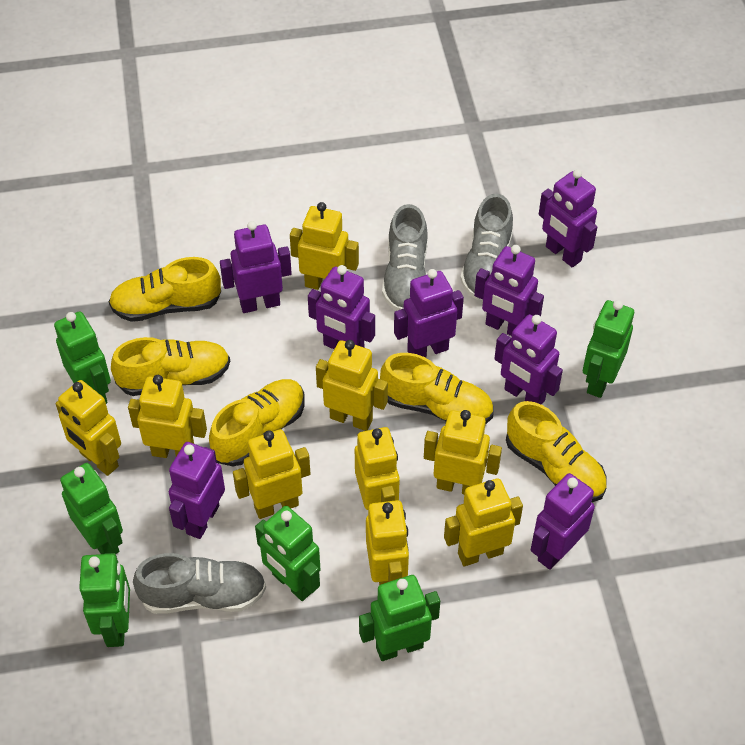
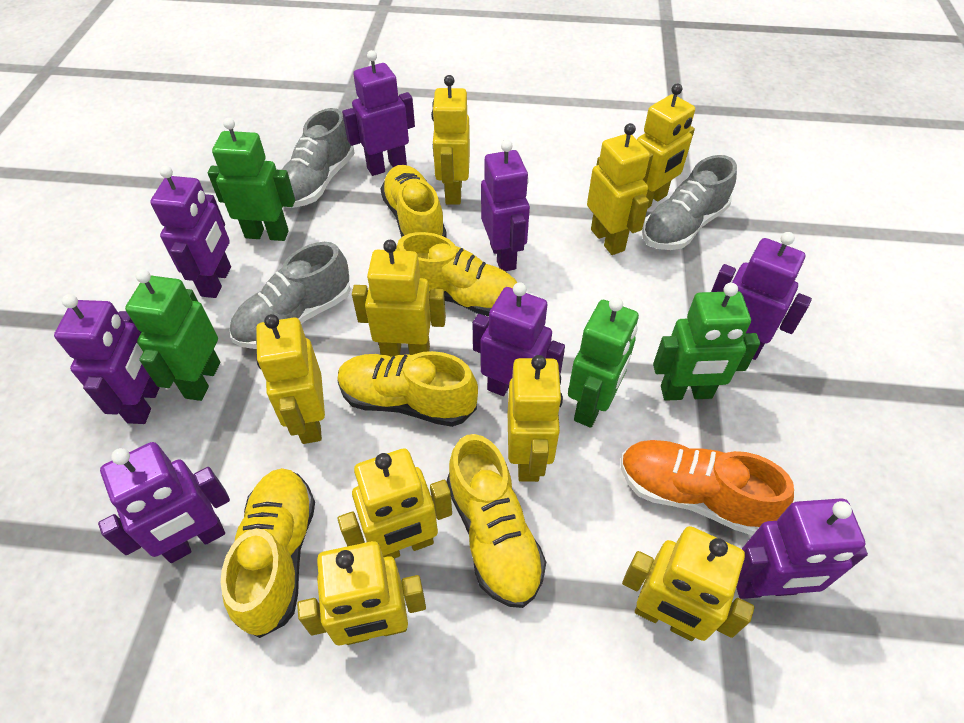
green robot: [54,311,111,404] [60,463,123,554] [79,553,130,647] [255,506,320,601] [359,575,440,661] [583,300,634,398] = 6 -> [125,270,220,401] [208,118,295,241] [568,297,639,428] [653,283,760,401] = 4
orange shoe: none = 0 -> [621,440,794,536] = 1

